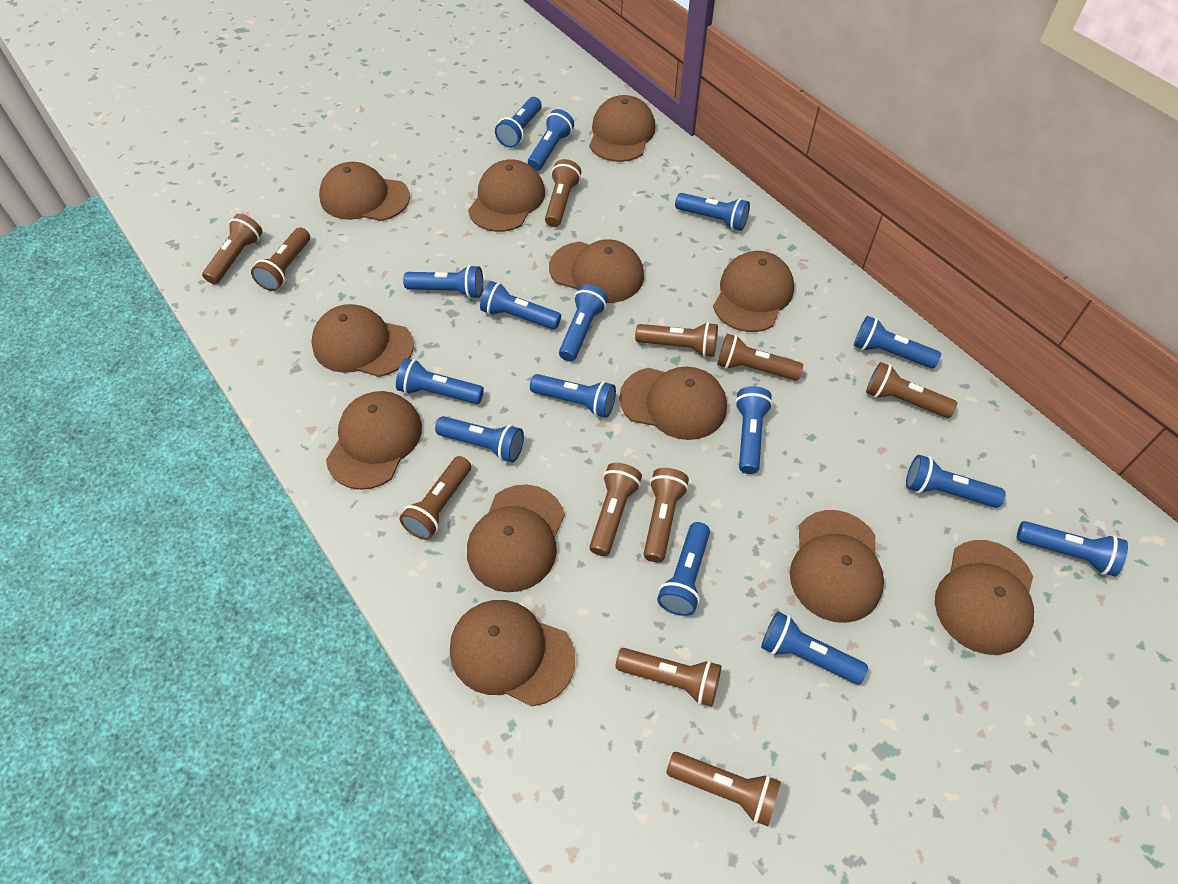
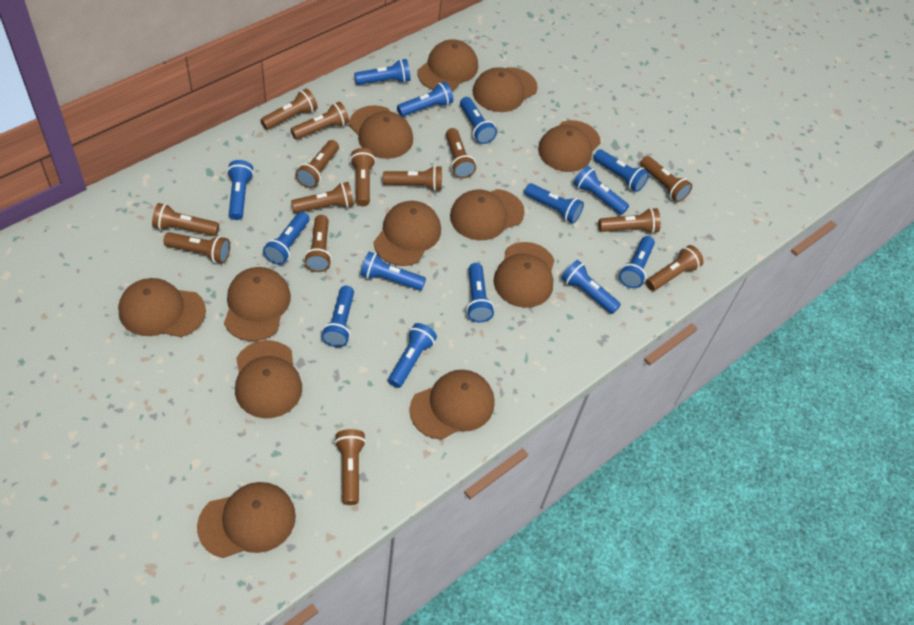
blue flashlight: [396,358,484,404] [403,265,483,299] [435,416,524,462] [480,281,561,330] [495,97,542,148] [528,109,574,171] [530,374,616,418] [559,284,608,361] [657,522,710,616] [675,193,750,231] [735,386,773,474] [761,611,868,684] [854,316,941,368] [906,455,1006,508] [1017,521,1128,577] = 15 -> [227,160,254,220] [263,211,310,265] [321,286,354,347] [354,59,410,85] [360,252,426,291] [388,323,437,388] [397,82,453,117] [460,97,497,144] [466,263,494,323] [525,183,584,223] [562,260,621,314] [573,166,629,215] [594,150,649,192] [619,236,655,288] = 14
brown flashlight: [202,214,263,284] [251,228,310,291] [399,456,471,540] [545,159,581,227] [589,463,642,556] [616,648,722,707] [635,322,718,357] [644,468,689,562] [666,752,781,826] [717,334,803,381] [866,362,957,418] = 11 -> [152,203,219,236] [163,232,230,264] [260,89,318,130] [290,102,349,140] [291,182,354,213] [295,140,339,188] [304,215,332,272] [335,429,366,505] [350,148,376,206] [383,165,442,191] [446,128,476,178] [598,208,661,234] [640,156,692,202] [646,245,704,291] = 14

